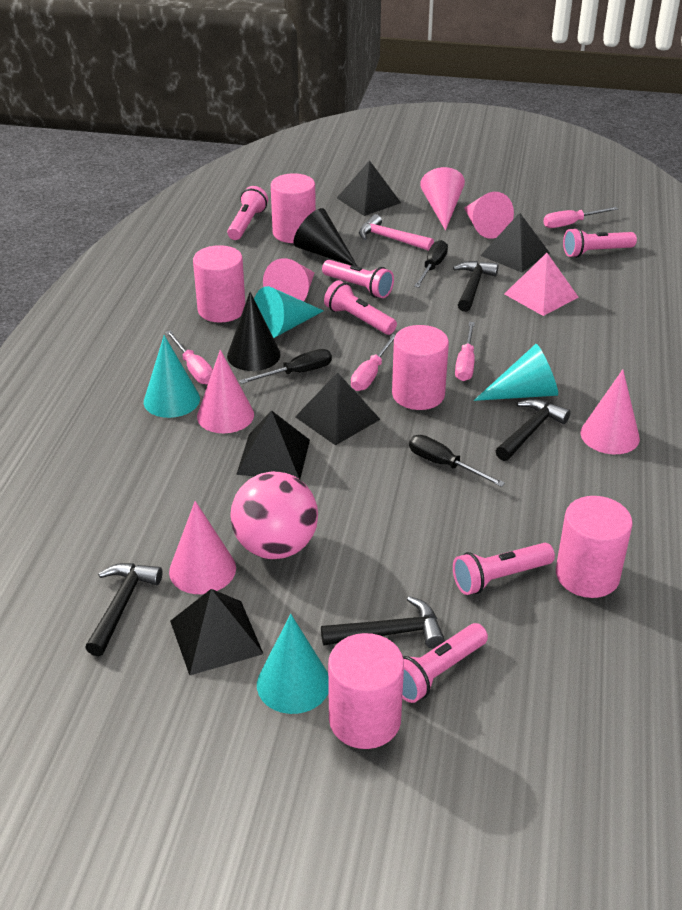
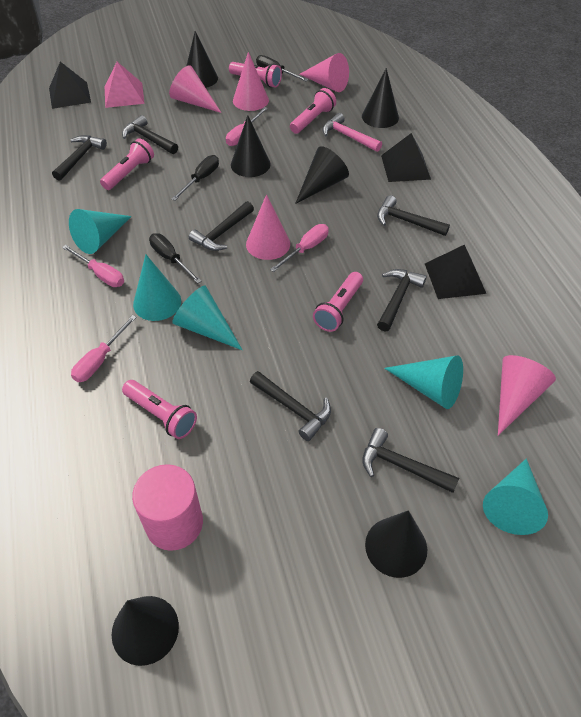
black cone: [227,292,281,371] [293,208,358,267] = 2 -> [112,596,179,666] [186,31,218,88] [231,115,271,177] [295,146,349,204] [362,68,399,128] [365,510,427,578] = 6
black hammer: [85,563,163,656] [321,596,445,648] [453,261,498,312] [496,399,571,461] = 4 -> [52,135,107,181] [122,115,178,154] [189,201,254,251] [250,371,331,441] [362,428,459,493] [377,195,450,236] [377,269,427,331] = 7
black pyramid: [170,589,263,675] [236,410,310,480] [295,372,381,446] [337,160,401,216] [480,213,550,272] = 5 -> [49,62,91,109] [381,133,431,182] [425,245,486,299] = 3
pink ball: [230,471,318,559] = 1 -> none = 0
pink cone: [169,501,236,594] [197,350,254,433] [263,258,315,302] [420,167,465,230] [464,192,514,239] [581,369,640,454] = 6 -> [169,65,221,113] [233,52,269,111] [246,195,290,260] [299,53,349,92] [498,355,556,435] = 5
pink cylinder: [193,245,245,323] [271,173,316,243] [328,633,404,749] [392,325,449,410] [556,496,633,598] = 5 -> [132,464,203,551] = 1
pink flashlight: [227,186,268,240] [322,260,394,298] [324,280,397,335] [402,623,488,703] [453,543,555,595] [563,228,637,258] = 6 -> [100,138,154,190] [122,380,197,439] [229,62,282,88] [290,88,336,134] [313,272,363,332] = 5
turquoise cone: [144,335,200,418] [254,286,324,338] [257,614,329,714] [474,344,558,401] = 4 -> [69,209,132,254] [133,254,181,321] [172,286,242,350] [384,355,463,409] [483,459,548,535] = 5

